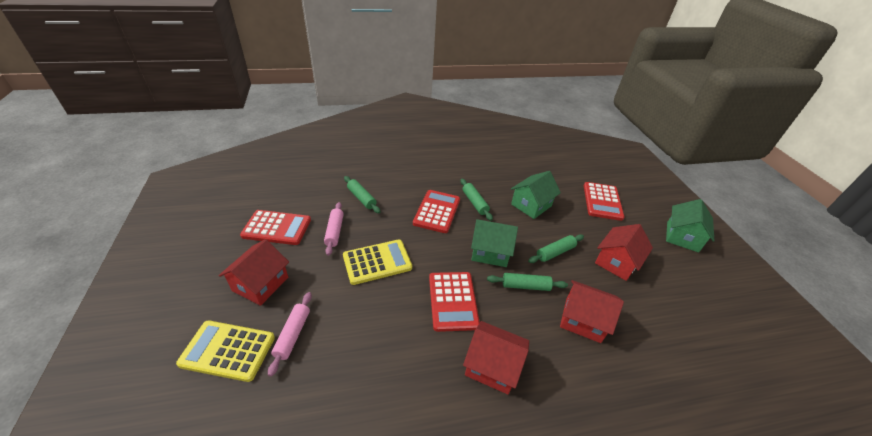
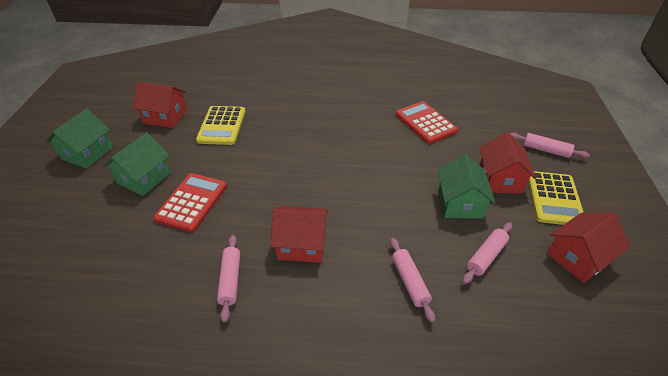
green rolling pin: [344,176,380,213] [460,179,493,221] [487,273,568,291] [528,234,584,263] = 4 -> none = 0
pink rolling pin: [268,292,312,377] [324,202,344,256] = 2 -> [217,235,240,323] [390,238,435,323] [462,222,512,284] [510,133,590,158] = 4
red calculator: [240,210,311,245] [413,190,460,233] [429,272,480,332] [584,182,625,221] = 4 -> [153,173,227,233] [395,101,458,144] = 2

